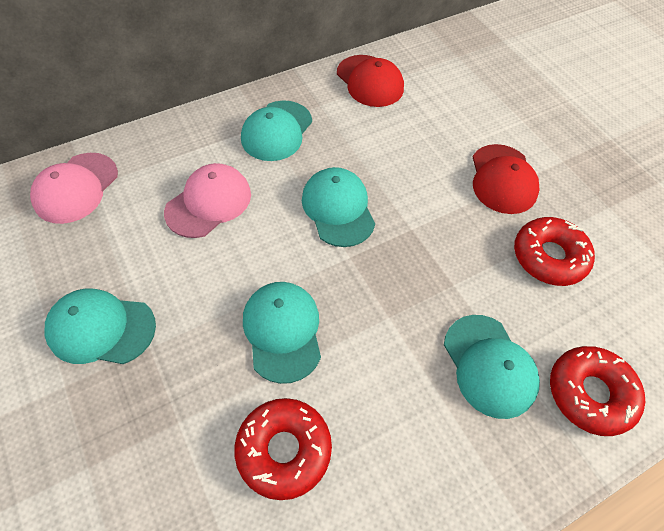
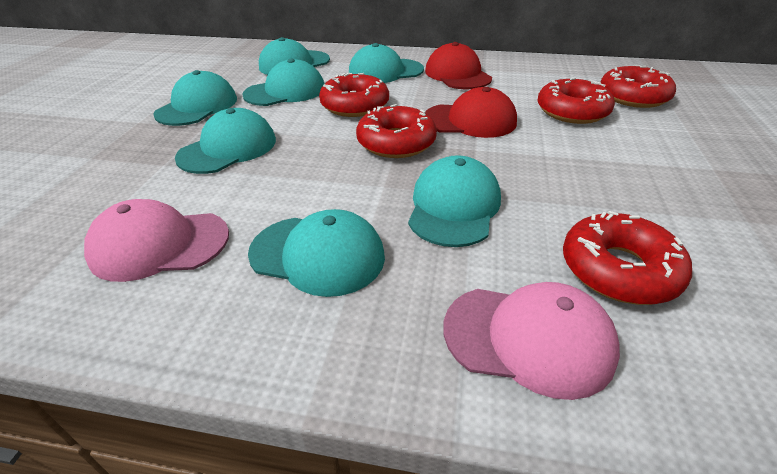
red donut: [235,398,332,500] [514,217,595,286] [550,346,645,436] = 3 -> [319,73,389,117] [356,104,437,158] [538,77,615,124] [563,211,692,305] [600,65,676,108] = 5
turquoise cap: [45,288,156,364] [241,101,312,161] [243,282,321,384] [302,167,375,247] [444,315,540,419] = 5 -> [153,70,237,126] [175,108,276,174] [242,58,324,106] [248,209,385,297] [259,37,330,75] [349,43,424,83] [408,155,501,247] = 7

